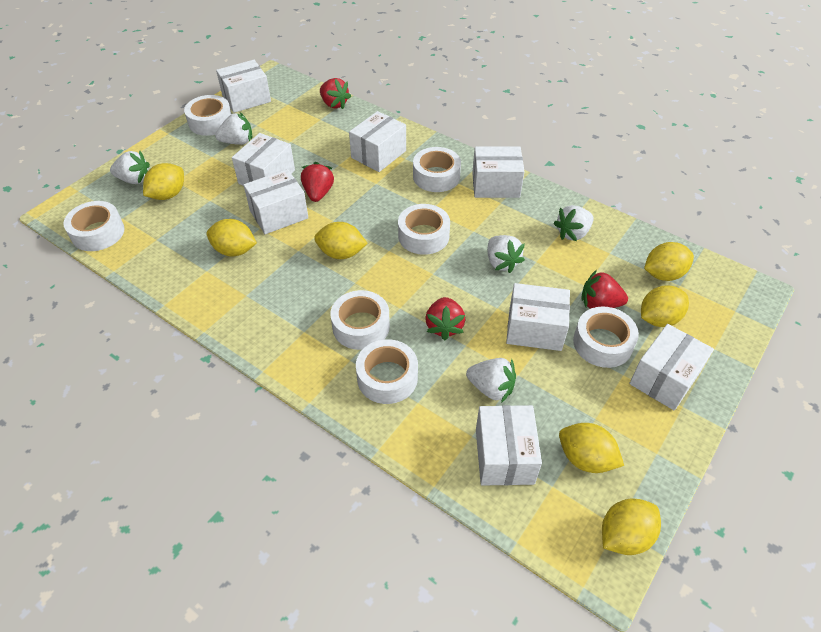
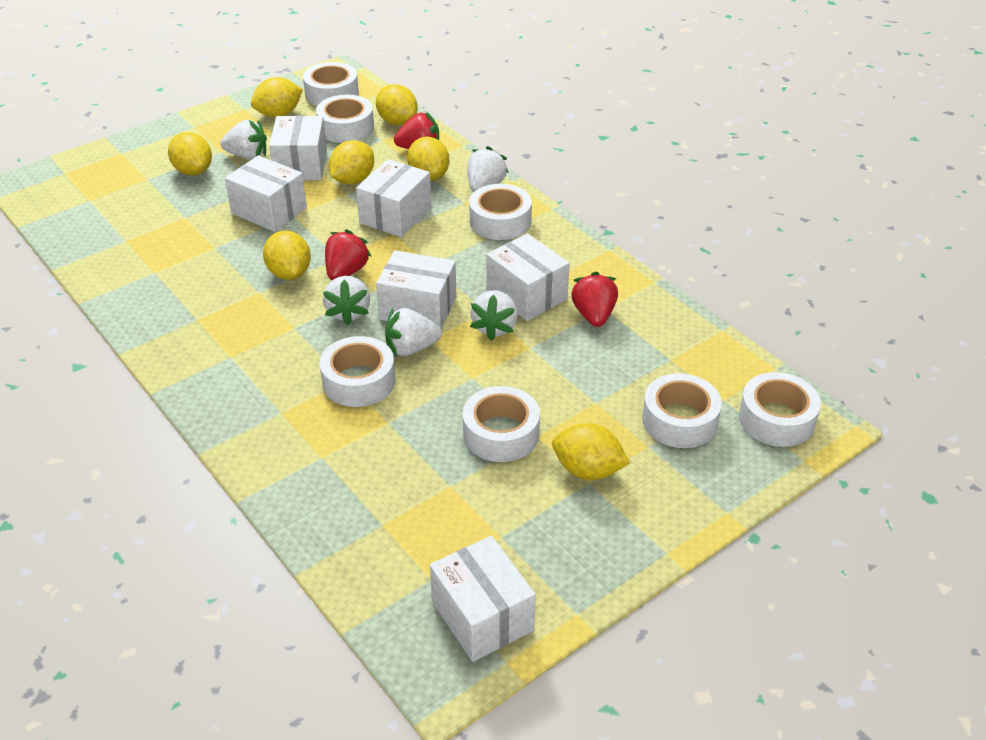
red strawberry: [301,162,334,202] [320,78,351,109] [425,297,465,340] [581,270,628,309] = 4 -> [325,229,372,280] [394,112,439,149] [571,272,618,327] = 3
white box: [216,60,271,113] [232,133,295,186] [244,169,308,234] [349,111,406,172] [472,146,525,198] [476,405,542,486] [506,283,570,351] [629,324,714,411] = 8 -> [225,155,307,232] [269,116,327,180] [356,159,431,237] [376,250,457,329] [430,536,536,662] [486,233,570,321] = 6

